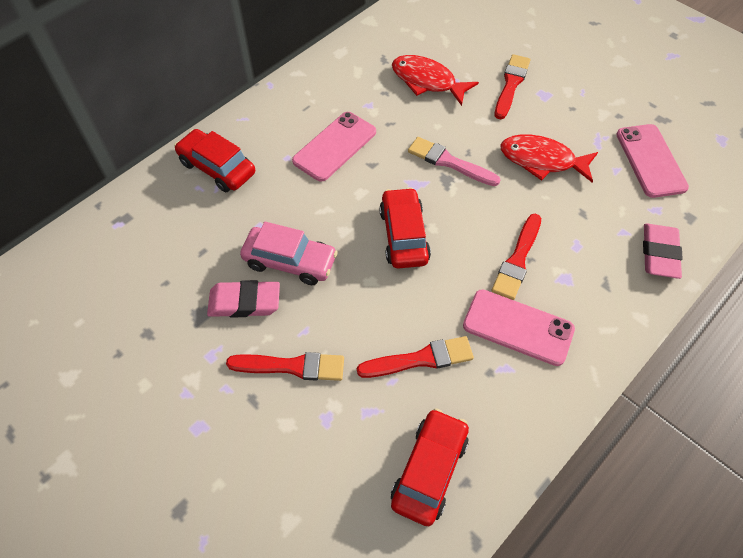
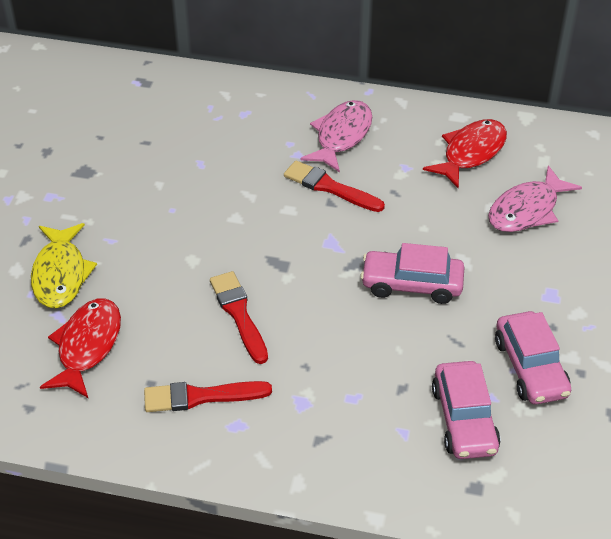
pink brush: [408,137,500,186] = 1 -> none = 0
pink car: [240,222,338,285] = 1 -> [360,243,465,304] [432,361,500,459] [495,311,571,404] = 3
pink eraser: [207,280,280,317] [643,223,683,279] = 2 -> none = 0
pink fish: none = 0 -> [300,100,372,173] [488,165,582,232] = 2
pink phone: [292,112,376,182] [463,289,575,366] [616,124,689,198] = 3 -> none = 0
red brush: [226,352,344,381] [357,336,474,378] [491,214,541,300] [495,54,530,120] = 4 -> [144,381,272,412] [210,271,268,364] [284,160,385,212] = 3
red car: [174,129,255,192] [379,187,431,269] [391,408,469,526] = 3 -> none = 0
yellow fish: none = 0 -> [31,223,97,308] = 1

